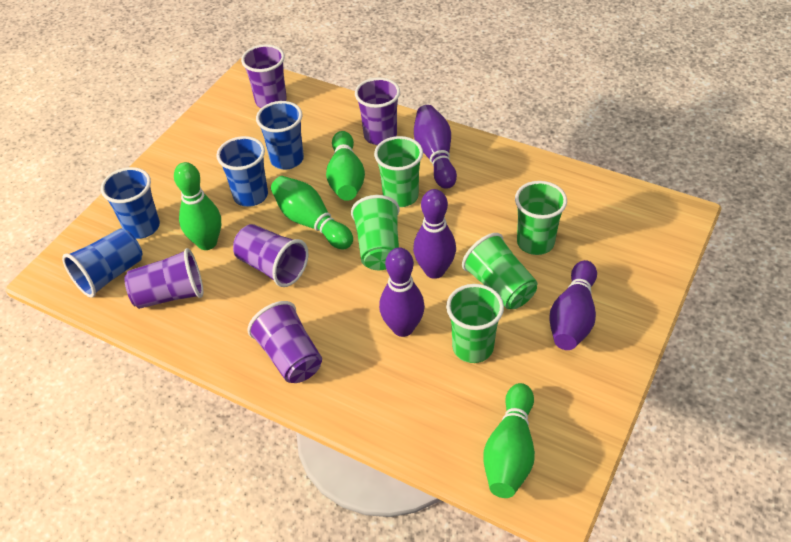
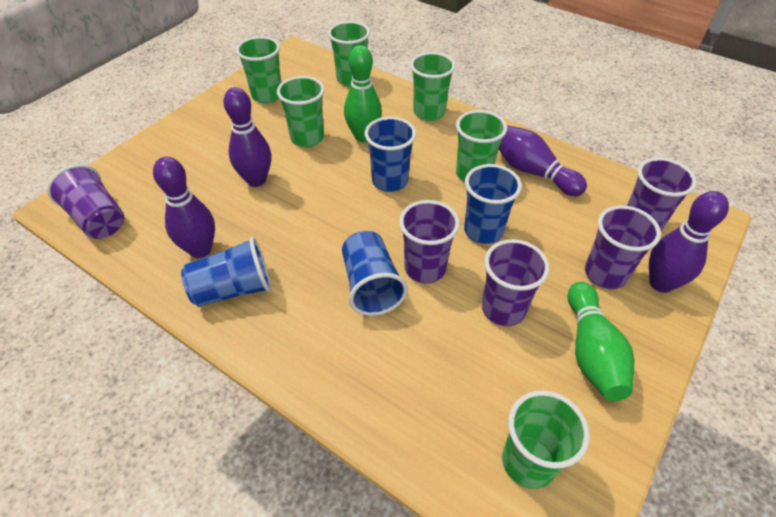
green bowling pin: [174,162,221,250] [271,176,353,249] [326,131,365,201] [483,383,535,498] = 4 -> [344,45,382,142] [568,282,634,401] = 2
green cup: [351,195,400,270] [374,136,423,207] [446,284,504,363] [462,233,537,309] [515,181,567,255] = 5 -> [236,36,281,104] [277,76,325,147] [328,21,370,87] [410,52,455,121] [456,110,507,182] [502,390,590,489] = 6

